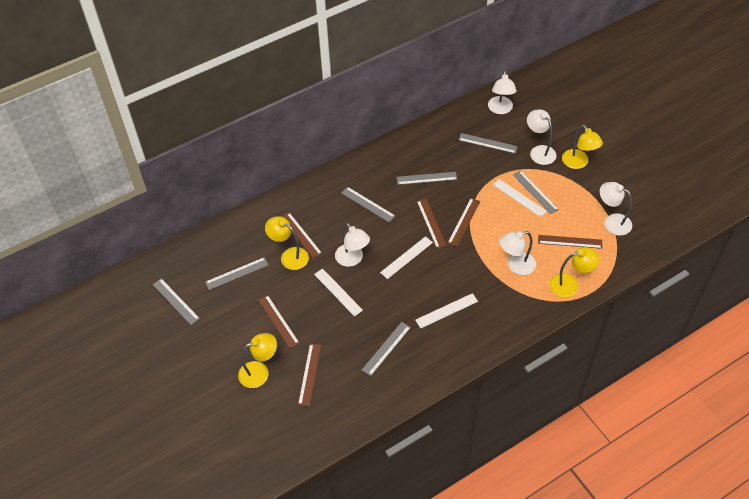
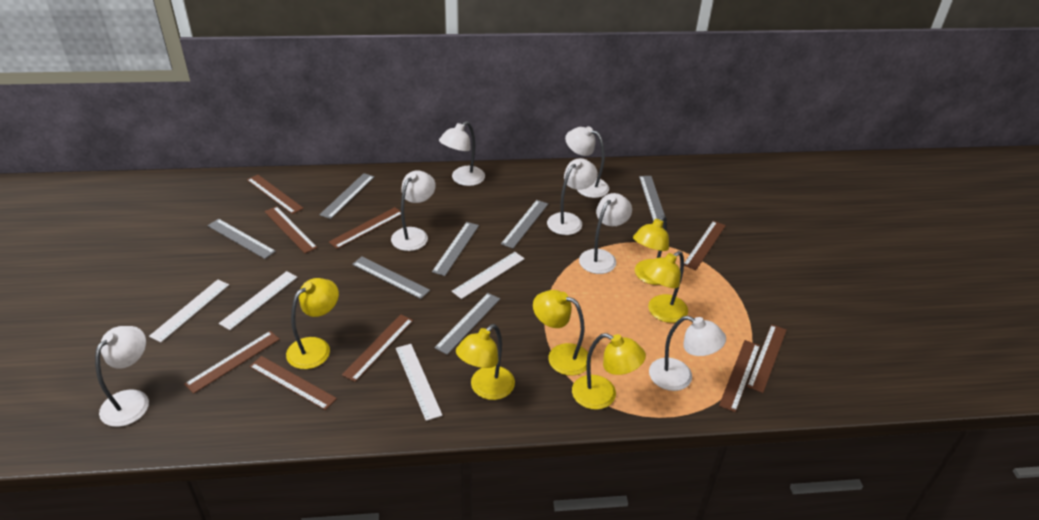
brown ruler: [258,295,299,348] [282,212,322,259] [298,344,321,406] [417,199,447,249] [448,198,480,247] [538,235,602,249] = 6 -> [184,331,280,394] [247,175,304,214] [249,356,337,410] [264,206,318,253] [329,207,401,249] [342,314,413,382] [684,221,726,270] [719,340,760,412] [747,324,787,393] = 9
white lamp: [335,223,370,267] [488,70,516,114] [499,231,536,275] [527,109,556,165] [600,182,632,236] = 5 -> [95,326,149,427] [391,170,436,251] [439,121,485,186] [547,158,598,235] [565,126,609,198] [579,193,632,274] [649,316,726,391] = 7
yellow lamp: [238,333,277,388] [265,216,309,270] [549,247,599,298] [562,125,603,169] = 4 -> [286,278,339,369] [456,324,515,400] [533,290,591,376] [572,333,646,410] [633,216,669,285] [643,251,688,323] = 6

